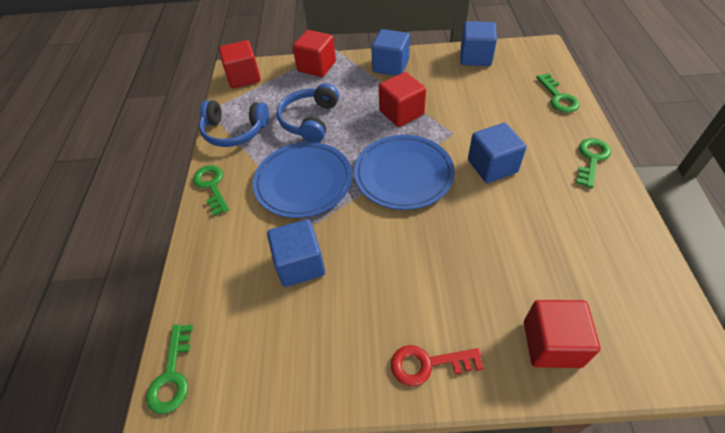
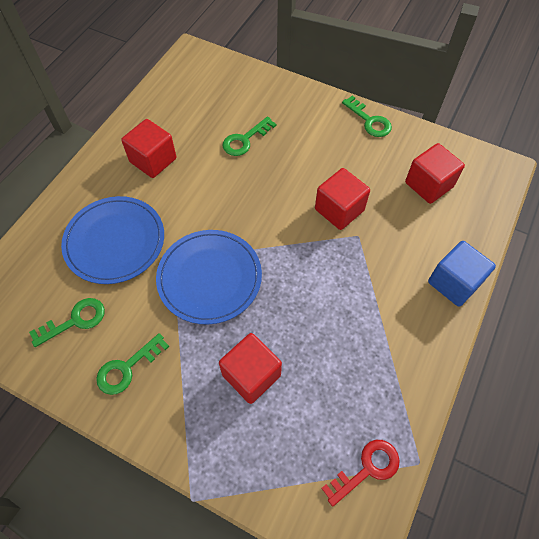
blue cube: [267,219,325,287] [371,29,410,76] [460,21,497,66] [468,123,526,183] = 4 -> [428,241,496,307] = 1
blue headphones: [199,100,269,147] [277,83,339,143] = 2 -> none = 0

